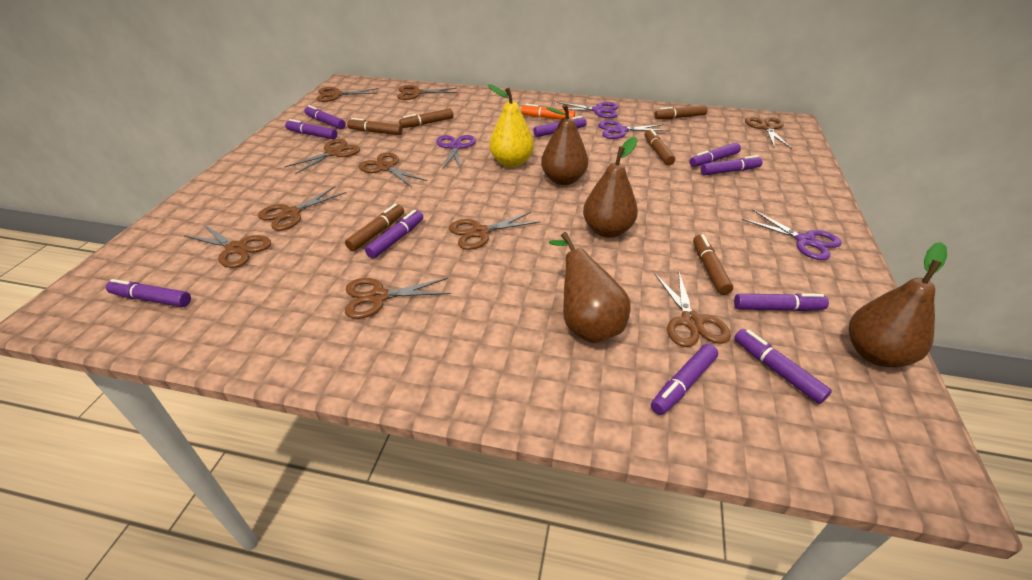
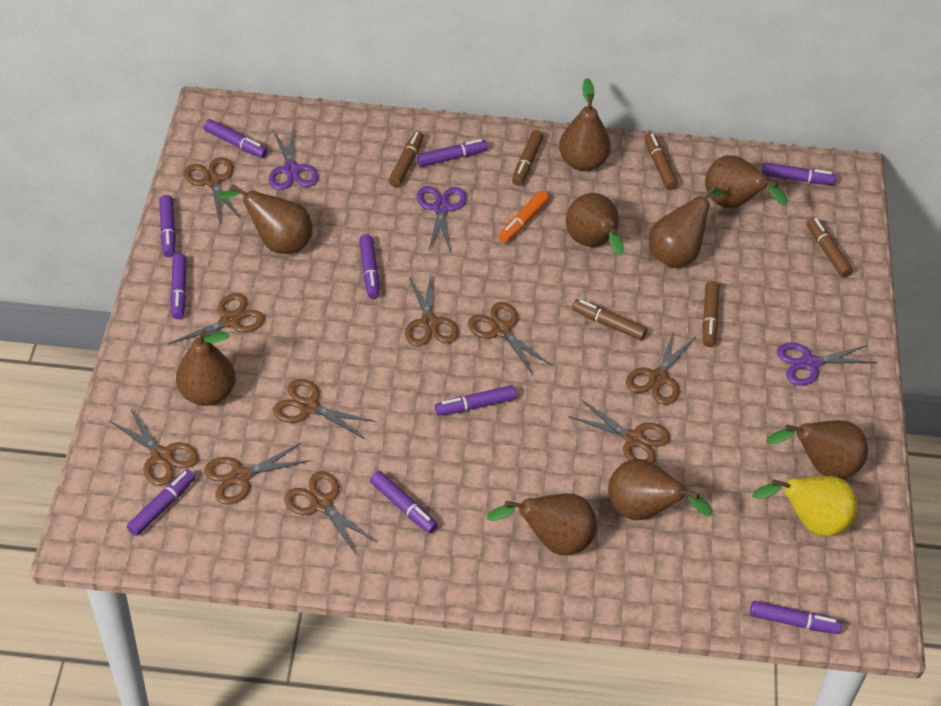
brown pear: [541,104,588,185] [549,232,631,343] [583,137,638,238] [849,242,947,367] = 4 -> [176,329,235,406] [217,184,313,254] [487,494,597,555] [559,78,611,171] [566,193,624,256] [608,459,713,520] [649,185,722,268] [705,155,788,208] [766,420,868,479] = 9
purple scissors: [436,135,476,170] [557,102,619,118] [598,120,669,139] [742,209,842,260] = 4 -> [269,126,319,190] [417,186,466,252] [777,343,876,386] = 3

